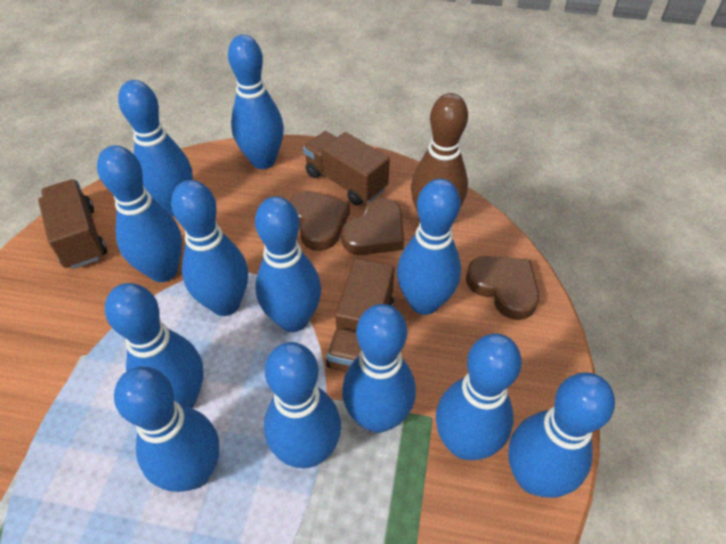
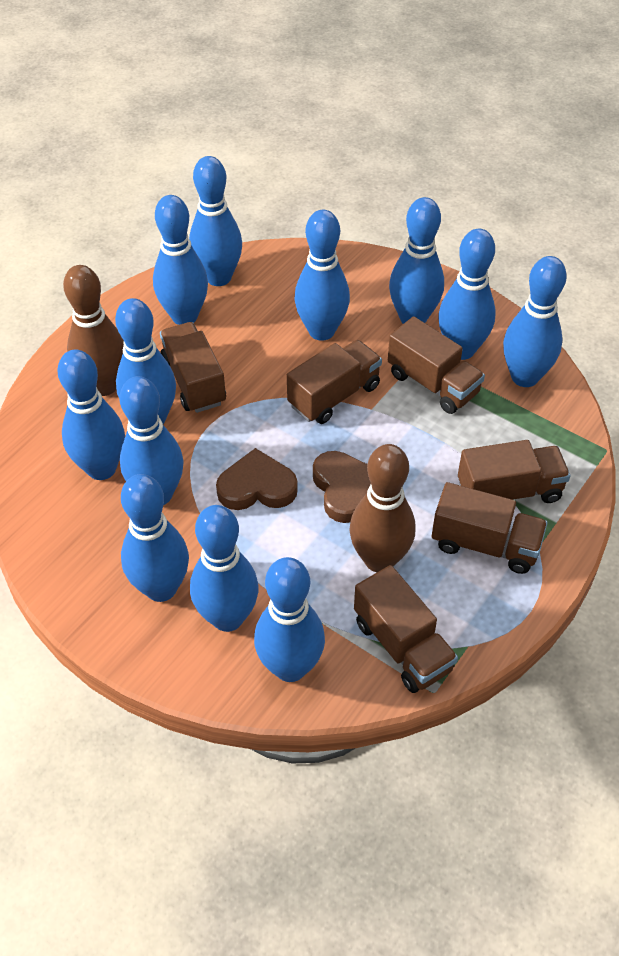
brown bowling pin: [411,93,468,212] = 1 -> [63,265,124,396] [349,444,415,572] = 2
brown heart: [289,191,350,251] [341,198,404,255] [466,256,539,320] = 3 -> [216,448,298,510] [313,451,371,523] = 2
brown truck: [38,179,107,269] [303,131,390,205] [326,259,394,372] = 3 -> [160,322,226,413] [287,340,382,424] [354,565,458,693] [388,316,485,414] [432,482,547,574] [458,440,570,503] = 6

